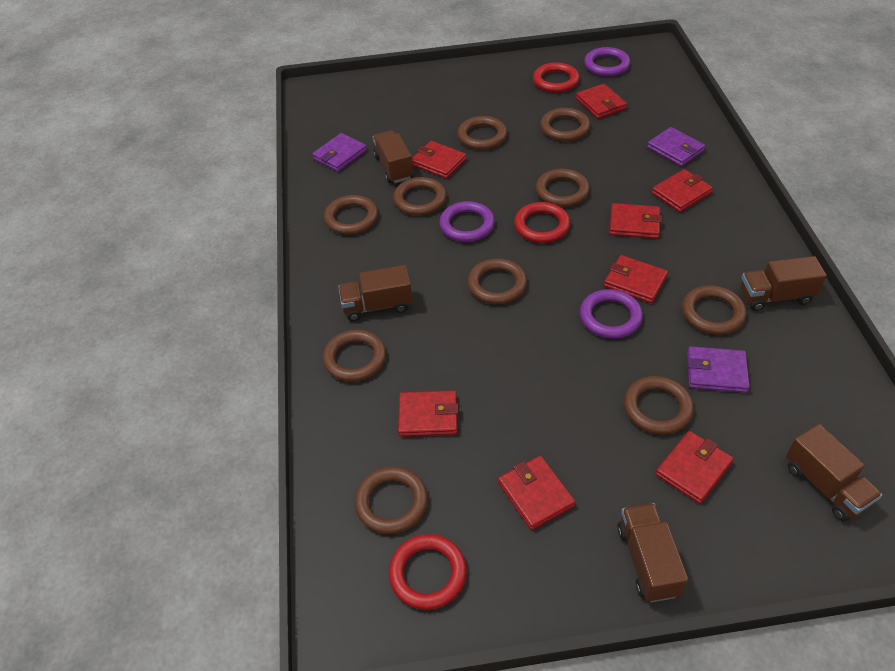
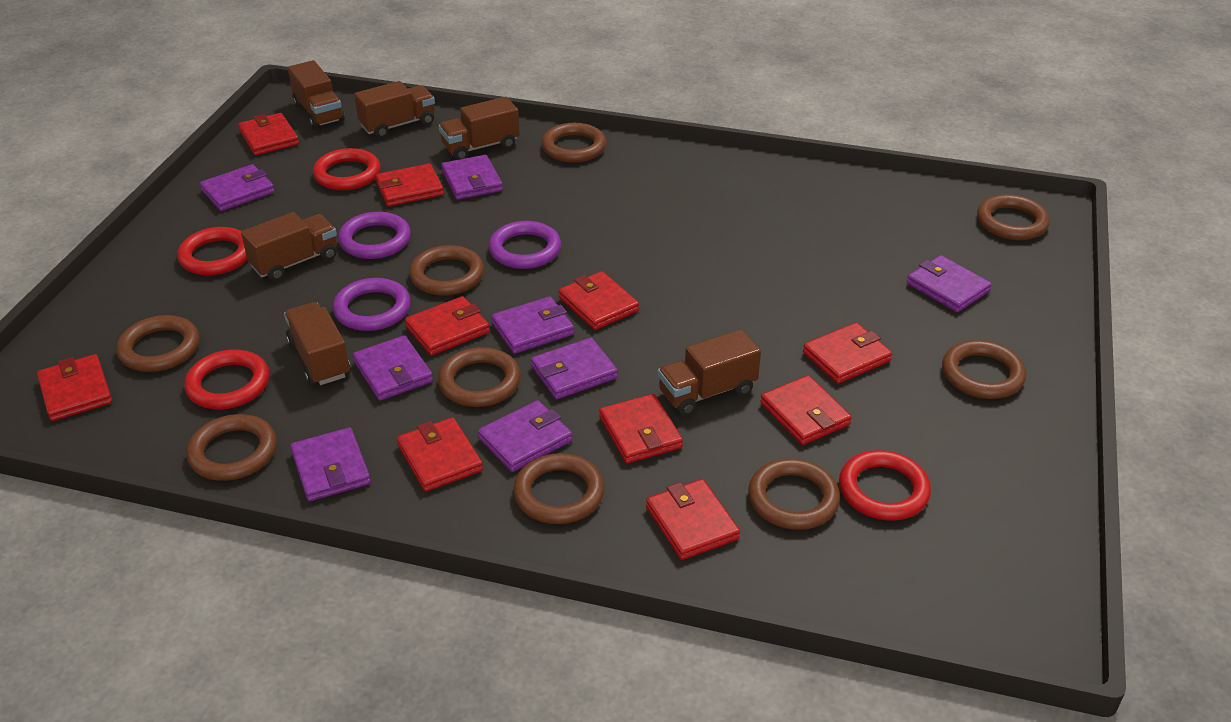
brown ring: [323,330,386,382] [324,195,378,235] [355,467,428,534] [393,177,447,216] [458,116,507,150] [467,258,527,304] [536,169,590,207] [540,108,590,141] [624,376,694,435] [682,285,746,335] = 10 -> [117,315,200,372] [186,414,277,481] [409,245,484,296] [438,347,521,407] [513,453,604,524] [541,123,606,163] [748,458,840,530] [942,340,1026,399] [977,194,1050,240] = 9
brown truck: [338,265,413,321] [373,130,414,183] [617,503,688,602] [740,256,827,311] [786,424,882,521] = 5 -> [241,212,337,281] [284,302,351,385] [288,60,345,129] [354,81,435,138] [439,97,520,160] [658,329,761,416] = 6
purple wallet: [312,133,367,172] [647,127,705,166] [687,346,750,393] = 3 -> [200,164,274,211] [290,427,371,501] [353,335,433,401] [441,155,503,200] [478,400,572,472] [491,296,574,354] [531,338,618,399] [907,255,992,312] = 8
red ring: [389,534,467,610] [514,202,570,243] [533,62,580,93] = 3 -> [177,227,247,275] [184,349,269,409] [313,148,380,190] [839,450,931,520] = 4
red wallet: [398,390,458,437] [412,141,466,179] [498,456,575,530] [576,84,627,119] [604,255,668,303] [610,203,662,239] [652,169,713,212] [655,431,733,504] = 8 -> [37,354,112,421] [238,113,299,155] [375,163,444,206] [397,417,483,492] [405,296,490,356] [559,271,639,330] [599,394,683,463] [646,479,740,560] [760,375,852,445] [803,322,892,384] = 10

